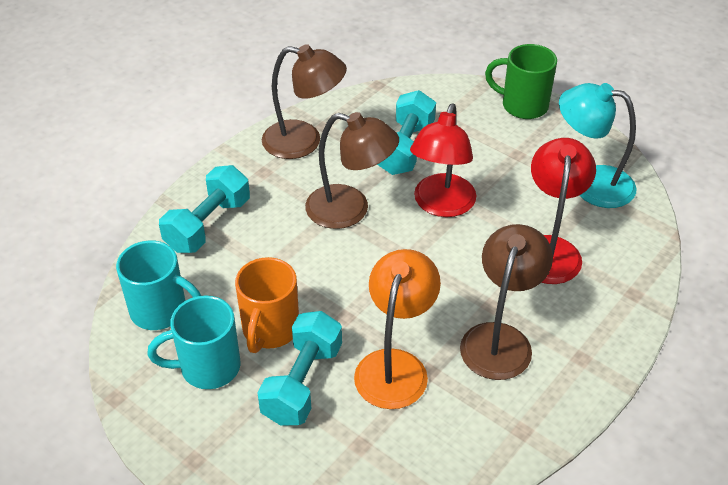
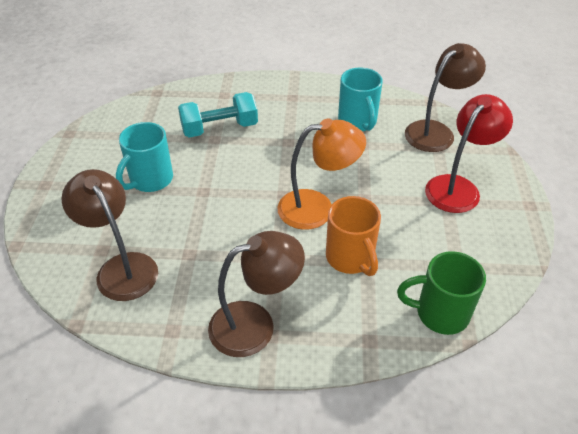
red lamp: [410,103,477,217] [531,138,596,284] = 2 -> [425,94,513,213] = 1
turquoise dumbbell: [159,165,250,253] [257,311,342,426] [377,90,436,175] = 3 -> [178,92,258,138] = 1
turquoise lamp: [559,83,637,208] = 1 -> none = 0

